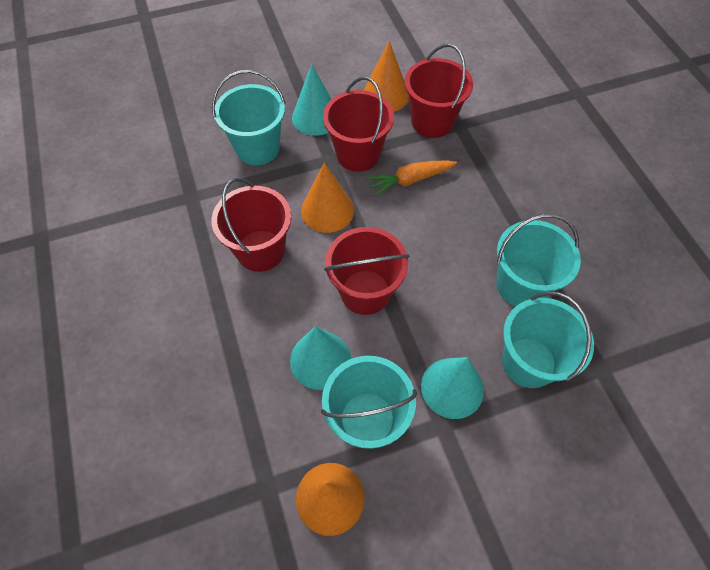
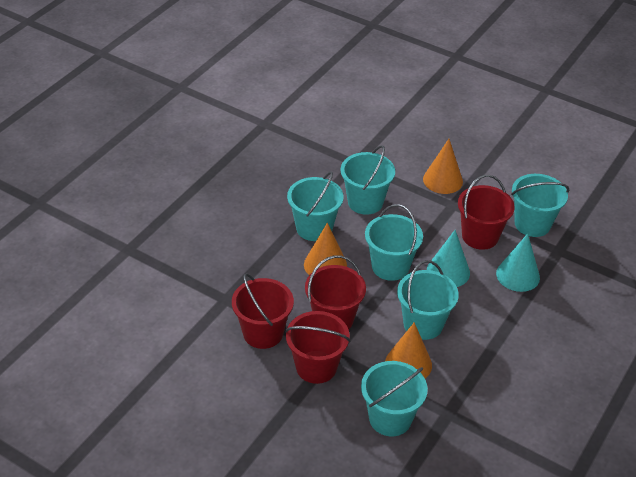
orange carrot: [366,160,457,196] = 1 -> none = 0
turquoise bucket: [212,70,285,165] [321,356,417,449] [497,214,581,306] [502,291,594,388] = 4 -> [287,171,344,241] [340,145,395,215] [361,361,428,436] [365,204,423,281] [397,260,459,340] [511,174,569,237] = 6
turquoise cone: [290,326,351,390] [292,64,331,136] [421,357,484,419] = 3 -> [427,230,470,287] [496,233,540,292] = 2

